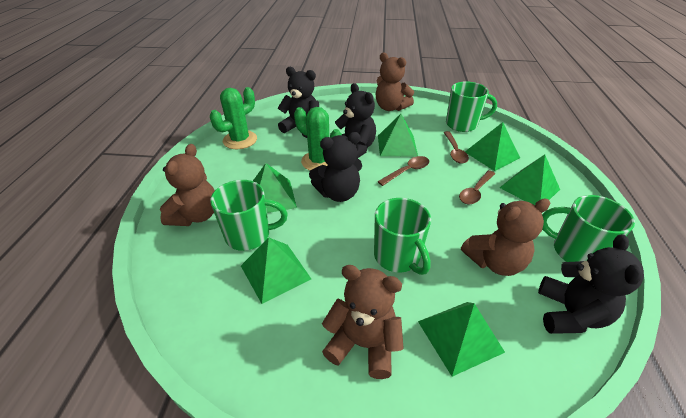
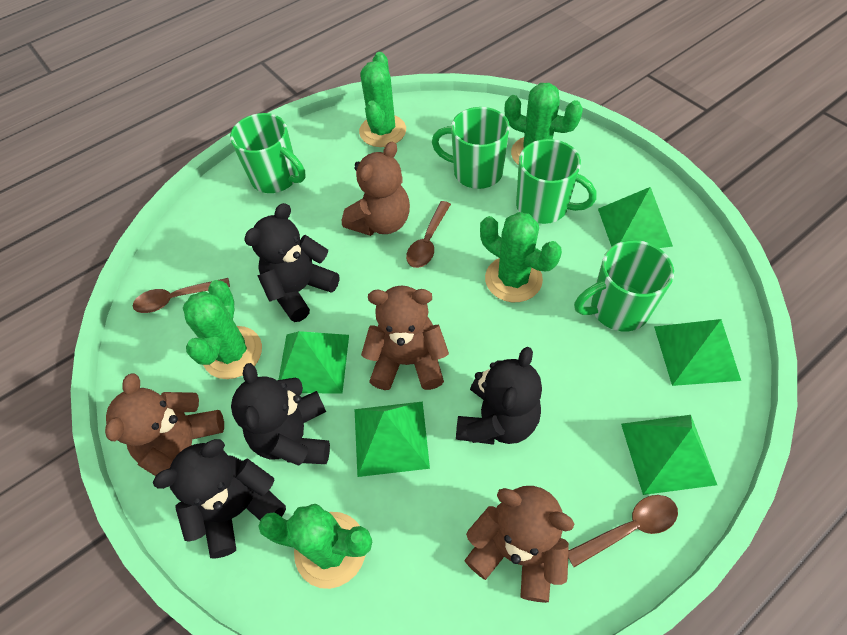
green cactus: [210,87,257,149] [294,107,342,171] = 2 -> [183,280,262,379] [258,504,372,589] [359,52,406,147] [480,212,562,302] [505,83,583,165] = 5
green pyramid: [241,237,311,304] [253,163,297,213] [378,114,418,157] [418,302,505,377] [465,122,520,171] [500,155,560,205] = 6 -> [279,331,349,394] [355,401,430,477] [598,187,673,248] [621,415,717,495] [654,319,741,386] = 5

